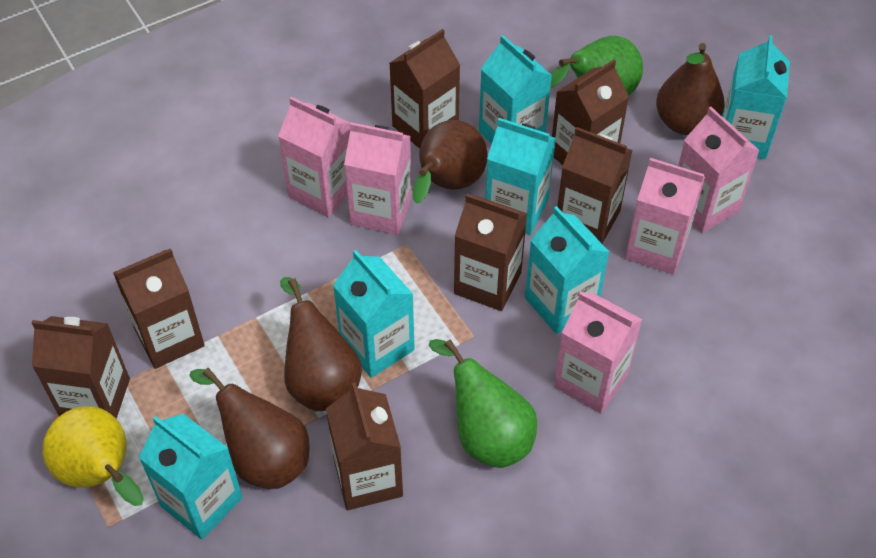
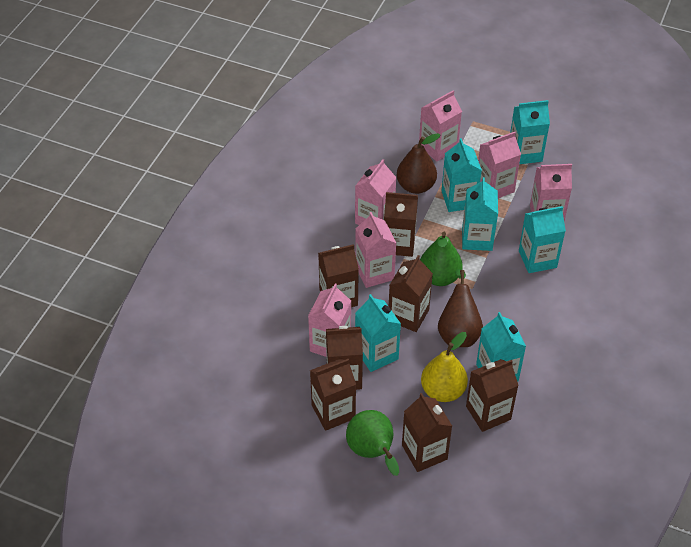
brown pear: [189,368,310,489] [280,277,362,411] [413,120,488,204] [656,43,725,135] = 4 -> [397,133,440,194] [438,269,483,347] = 2
pink carton: [278,97,350,217] [344,122,412,235] [554,291,643,414] [625,158,705,275] [678,107,760,233] = 5 -> [308,284,351,357] [355,159,397,225] [355,212,396,288] [419,90,462,162] [478,132,521,198] [530,164,572,221] = 6

